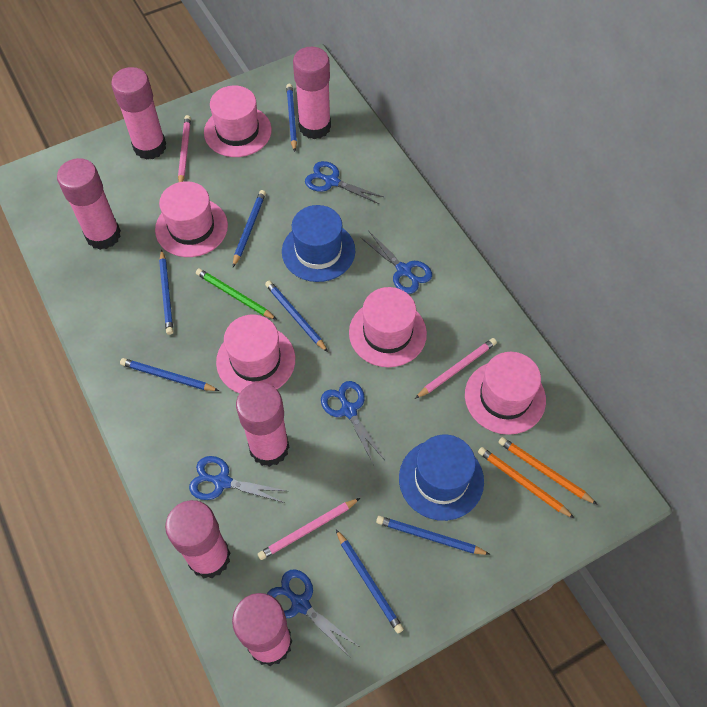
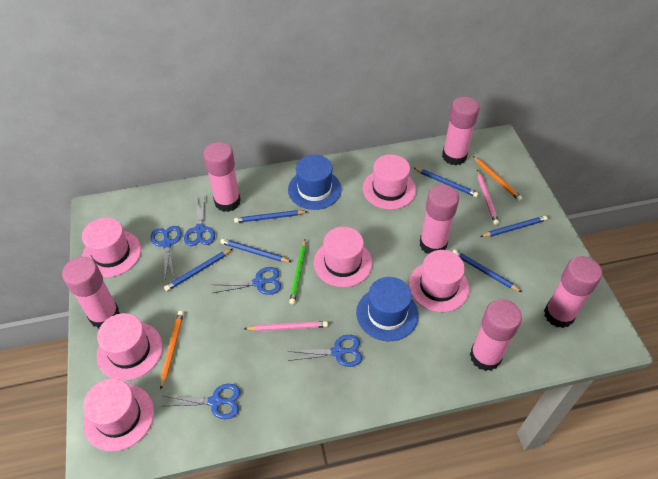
blue pencil: [120,358,219,391] [159,250,173,335] [233,190,266,267] [265,280,328,352] [286,84,297,152] [336,530,404,633] [376,516,491,555] = 7 -> [164,248,233,291] [220,239,291,262] [234,210,308,223] [414,168,478,197] [452,249,522,292] [480,216,548,237] = 6
pink hat: [155,181,228,257] [204,86,272,157] [216,315,295,393] [349,287,427,367] [465,352,546,435] = 5 -> [82,217,141,278] [83,379,154,452] [97,313,163,381] [314,227,372,287] [363,154,416,210] [409,250,469,312] = 6
pink pencil: [178,115,191,182] [258,498,360,560] [415,338,497,399] = 3 -> [244,321,328,331] [477,170,499,225] = 2

